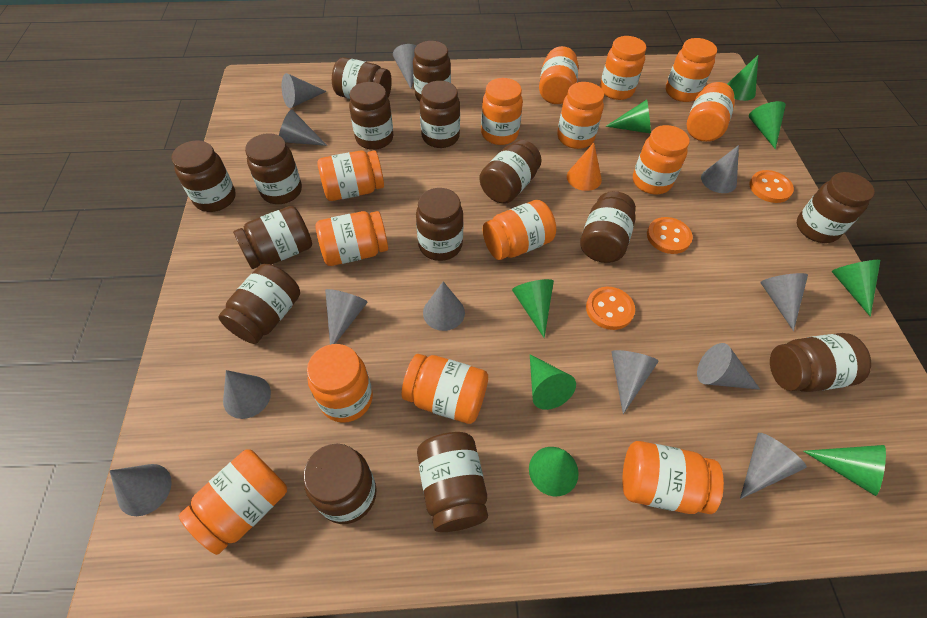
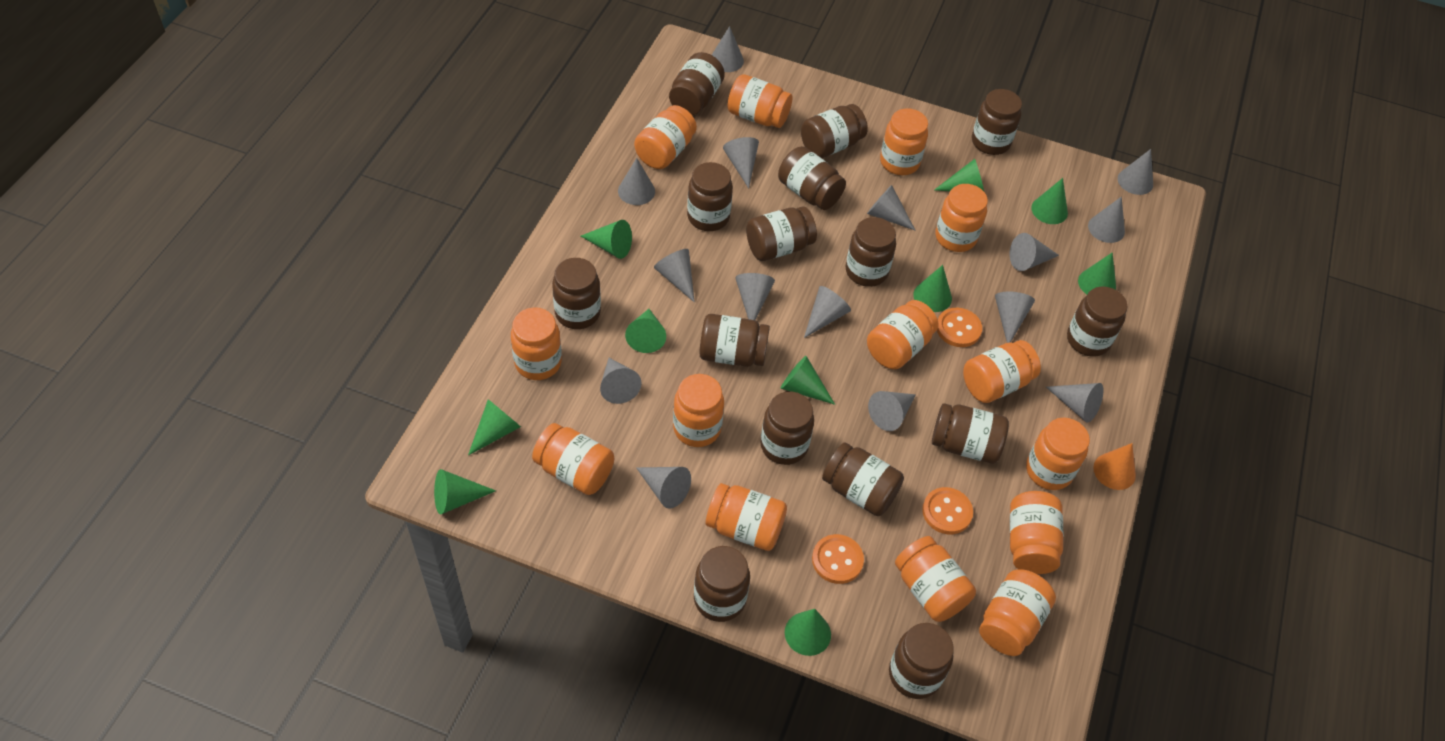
green cone: [512,279,554,338] [529,447,579,496] [530,355,576,410] [606,100,651,134] [727,55,758,101] [749,101,786,149] [803,445,886,496] [832,260,880,317] = 8 -> [434,469,496,515] [468,399,521,455] [581,220,632,259] [625,309,666,353] [781,356,835,405] [785,609,831,656] [913,265,952,312] [934,159,984,191] [1031,178,1068,224] [1078,252,1116,294] = 10
grey cone: [109,464,172,516] [223,370,271,419] [279,109,328,146] [282,73,327,108] [325,289,368,345] [393,44,417,89] [423,281,465,331] [611,350,658,414] [697,343,761,390] [701,145,739,193] [740,433,807,499] [760,273,808,331] = 12 -> [600,358,642,404] [618,158,655,205] [636,467,691,509] [654,249,695,302] [712,26,744,72] [723,137,759,188] [735,273,775,320] [804,286,851,338] [867,185,916,231] [868,391,916,431] [995,292,1035,343] [1010,233,1059,271] [1046,383,1104,423] [1088,196,1125,243] [1118,149,1153,195] = 15

